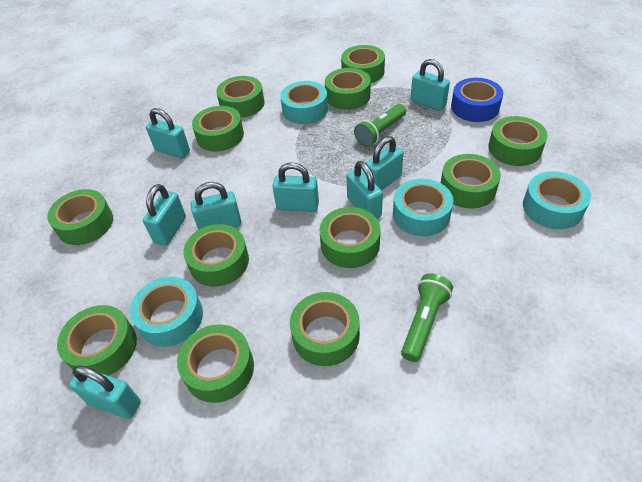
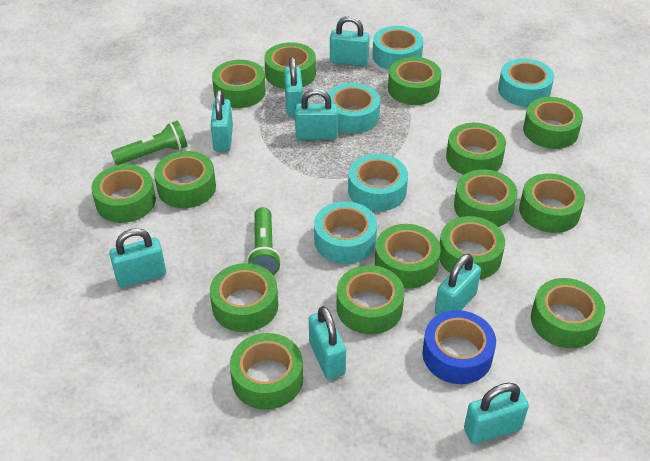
green tape: [47,189,113,245] [57,305,137,376] [177,324,254,403] [184,224,249,287] [192,106,244,151] [216,76,265,118] [290,292,360,366] [319,207,381,268] [325,68,371,110] [341,45,385,83] [441,154,501,208] [488,116,548,166] = 12 -> [91,164,156,223] [154,151,216,208] [210,263,278,332] [212,60,266,108] [230,333,303,410] [264,42,316,89] [337,265,405,334] [375,224,441,288] [388,57,442,105] [439,216,505,280] [446,123,506,175] [454,169,518,227] [519,173,585,233] [523,97,583,149] [531,278,605,348] = 15
turquoise tape: [130,277,203,347] [280,81,328,124] [393,179,453,236] [523,171,591,229] = 4 -> [314,201,377,264] [328,83,380,134] [348,154,408,211] [372,26,423,70] [498,58,554,107] = 5

